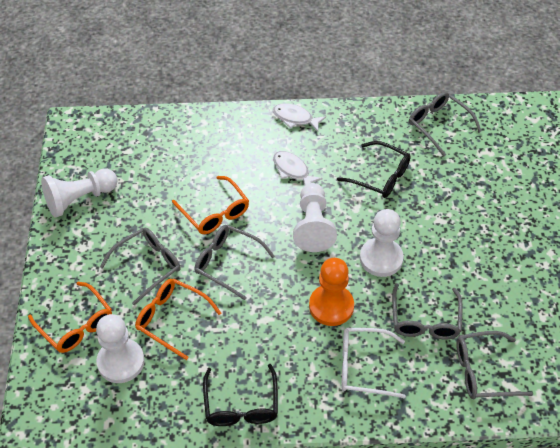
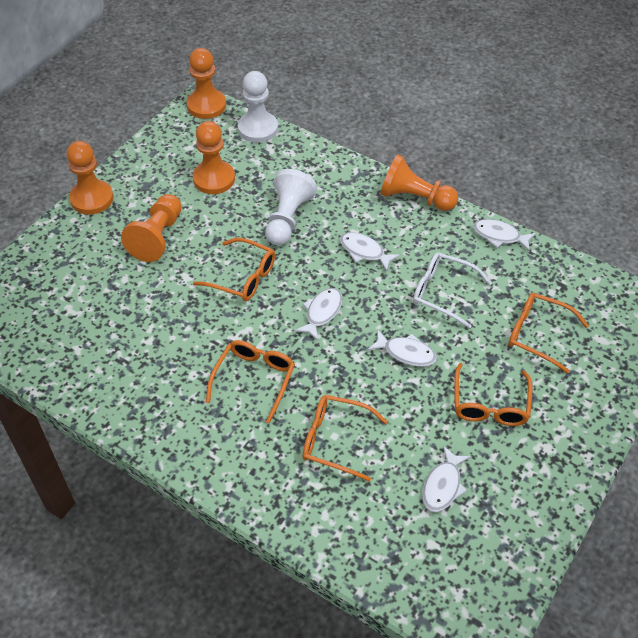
black glasses: [203,364,278,426] [337,141,411,198] = 2 -> none = 0
grey glasses: [100,228,181,306] [194,225,275,300] [392,283,463,339] [409,92,482,156] [456,331,533,399] = 5 -> none = 0
orange glasses: [28,282,112,353] [135,278,221,360] [172,176,249,234] = 3 -> [193,238,275,301] [206,340,295,423] [303,395,388,482] [454,363,533,426] [508,293,589,373] = 5
orange pawn: [309,258,354,326] = 1 -> [66,141,114,214] [121,194,182,262] [187,48,226,119] [193,121,235,194] [380,154,458,211] = 5
white fish: [272,103,326,131] [273,151,323,185] = 2 -> [294,288,342,341] [340,232,400,272] [368,329,437,367] [422,446,471,512] [473,219,536,251] = 5
white pawn: [41,169,118,218] [96,314,145,383] [293,183,337,252] [360,209,404,277] = 4 -> [238,71,278,143] [265,169,317,245] = 2

